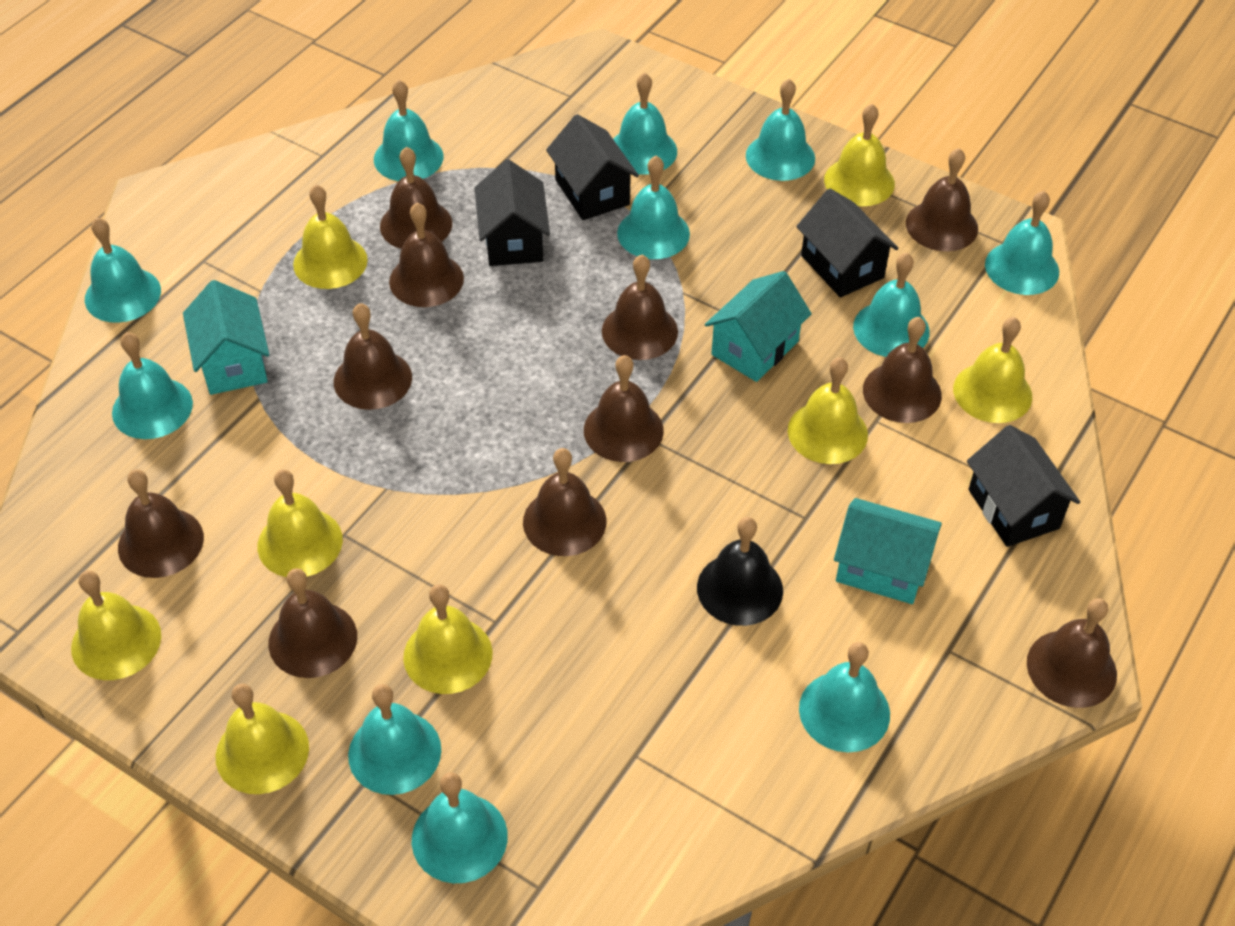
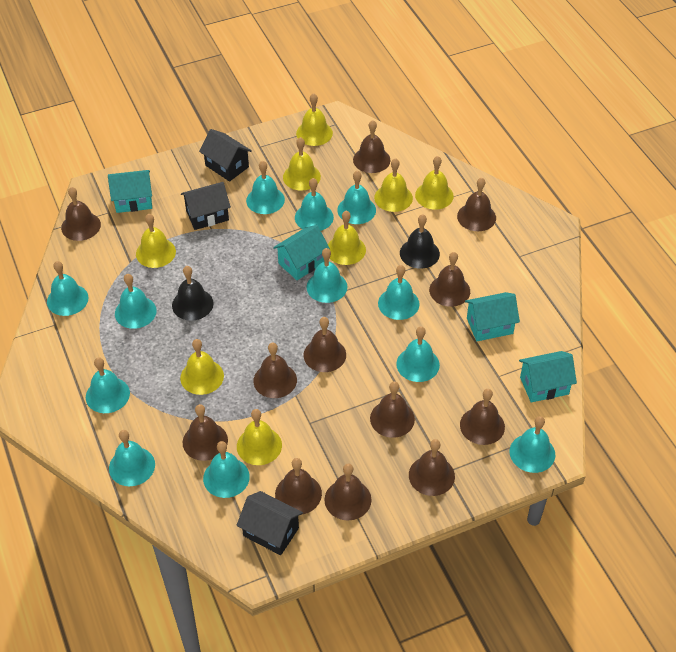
black bell: [697,517,783,626] = 1 -> [172,266,214,321] [400,214,440,269] = 2
black house: [475,159,550,266] [546,114,639,220] [796,188,899,298] [967,425,1080,547] = 4 -> [181,182,231,230] [199,129,252,181] [236,491,303,555] = 3
brown bell: [118,469,204,578] [269,568,357,678] [334,303,412,410] [380,147,452,249] [389,203,464,307] [523,448,607,556] [584,355,664,462] [602,254,678,360] [863,317,942,423] [906,148,978,251] [1027,598,1117,708] = 11 -> [61,187,101,241] [183,404,228,461] [253,343,297,398] [275,458,322,515] [303,317,346,372] [324,464,371,520] [353,120,390,173] [370,382,415,438] [409,439,455,496] [429,252,470,307] [457,178,496,231] [460,389,505,445] = 12
turquoise bell: [85,217,161,323] [112,332,193,439] [348,684,441,795] [374,80,444,181] [412,772,508,883] [613,72,677,175] [617,156,690,259] [746,79,815,181] [799,642,890,752] [853,253,930,357] [985,191,1059,295] = 11 -> [47,261,89,316] [86,357,130,413] [109,430,155,486] [115,274,157,329] [203,441,250,498] [246,161,285,214] [295,178,334,231] [306,248,348,303] [337,171,376,224] [378,265,420,320] [396,326,440,382] [510,416,555,473] = 12
turquoise house: [183,280,269,395] [705,271,812,382] [834,498,942,604] = 3 -> [108,170,152,213] [273,225,330,280] [465,292,520,341] [519,351,577,403] = 4

